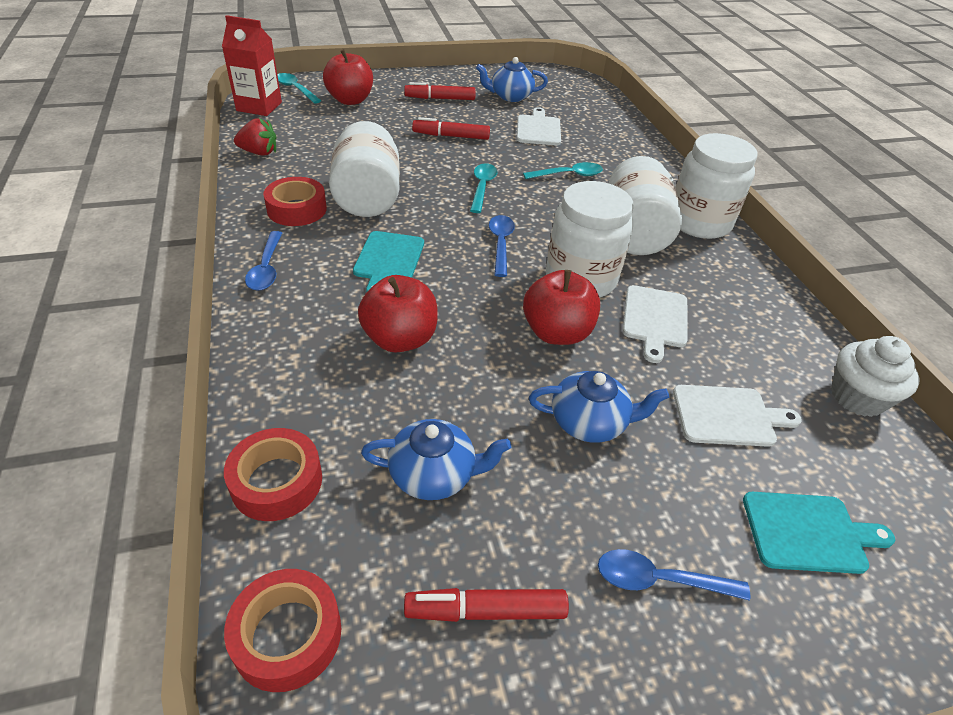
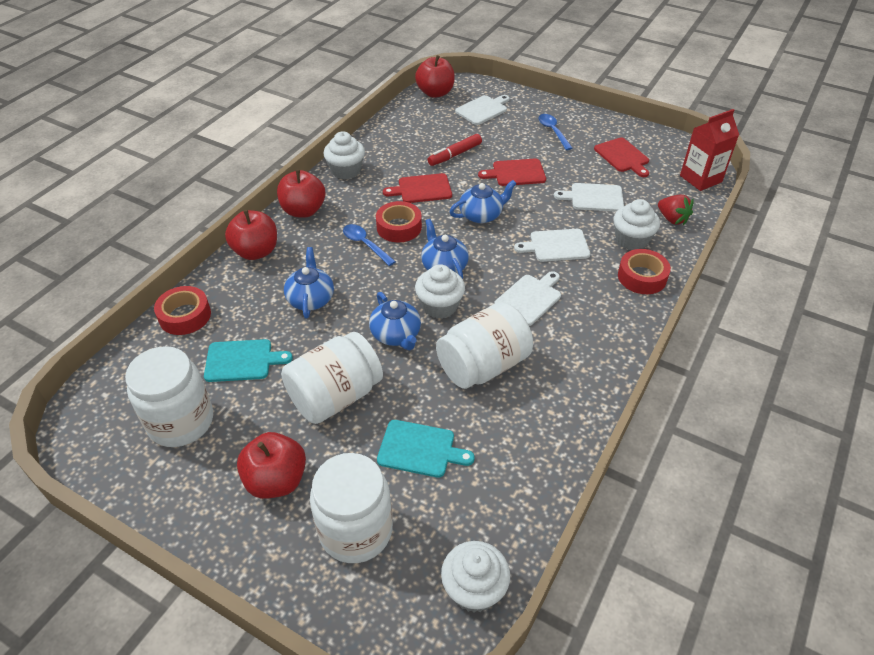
blue spoon: [245,231,282,291] [489,215,515,277] [598,549,750,601] = 3 -> [343,224,396,266] [539,114,573,150] = 2
blue teapot: [361,419,511,500] [476,57,548,102] [529,371,669,443] = 3 -> [284,247,334,319] [369,292,421,350] [421,219,469,279] [450,180,517,223] = 4
red apple: [323,49,373,105] [358,275,438,353] [523,270,600,345] = 3 -> [225,210,277,260] [237,432,306,499] [277,170,325,218] [415,55,455,98] = 4
red cutting board: none = 0 -> [383,173,452,203] [478,159,546,186] [594,137,649,177] = 3
red marker: [404,82,476,100] [404,588,569,622] [412,117,490,140] = 3 -> [428,134,482,166] = 1
turquoise spoon: [277,73,321,104] [470,164,497,213] [523,162,603,179] = 3 -> none = 0
white cupcake: [831,336,919,417] = 1 -> [323,131,365,179] [415,264,465,319] [441,541,510,613] [613,199,660,250] = 4
white cutting board: [517,107,561,145] [623,285,687,363] [673,385,802,447] = 3 -> [455,95,510,125] [494,271,561,326] [514,229,590,262] [554,183,624,212] = 4

